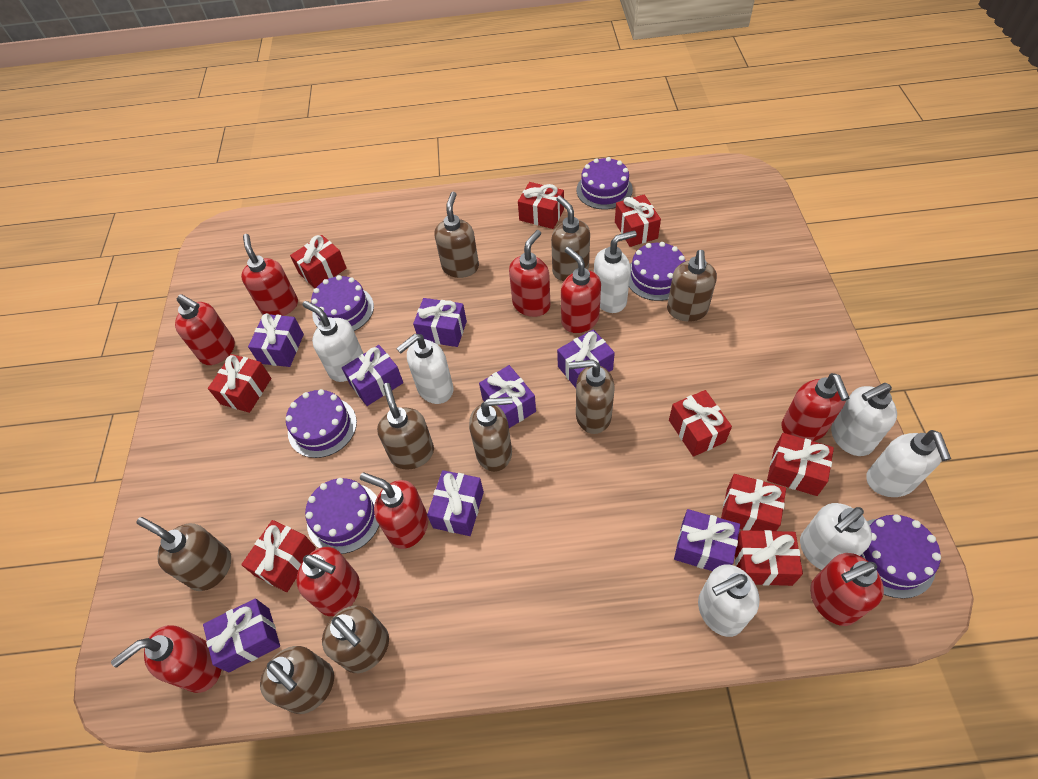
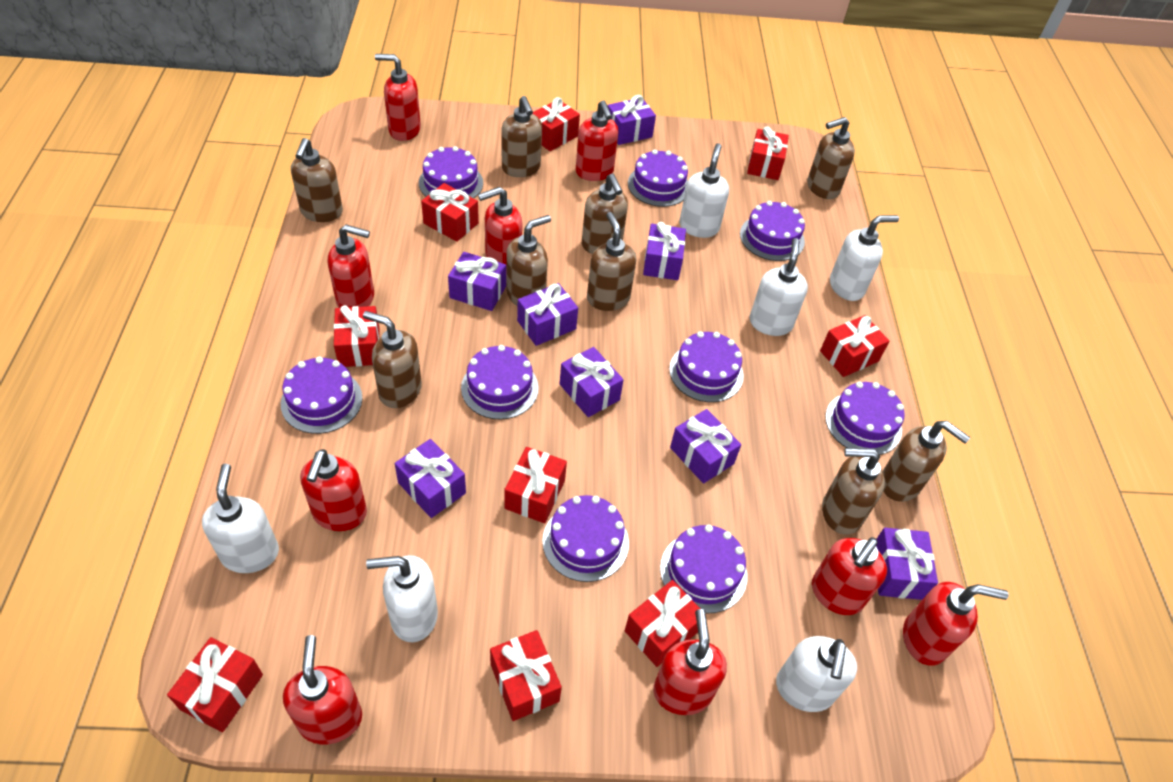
purple cake: [286,389,357,458] [305,478,379,554] [311,275,374,331] [577,157,633,210] [629,242,685,301] [860,514,941,599] = 6 -> [281,357,363,434] [419,146,483,198] [461,345,539,419] [543,495,629,582] [628,149,688,207] [660,525,747,613] [669,331,743,402] [740,201,805,261] [825,381,905,455] = 9
white soap dispenser: [302,301,364,382] [396,334,453,404] [594,230,637,313] [698,565,760,637] [800,503,872,570] [831,383,897,456] [866,430,951,497] = 7 -> [202,464,279,573] [366,555,438,642] [679,143,729,238] [750,238,808,336] [776,636,857,712] [830,215,899,301] = 6

